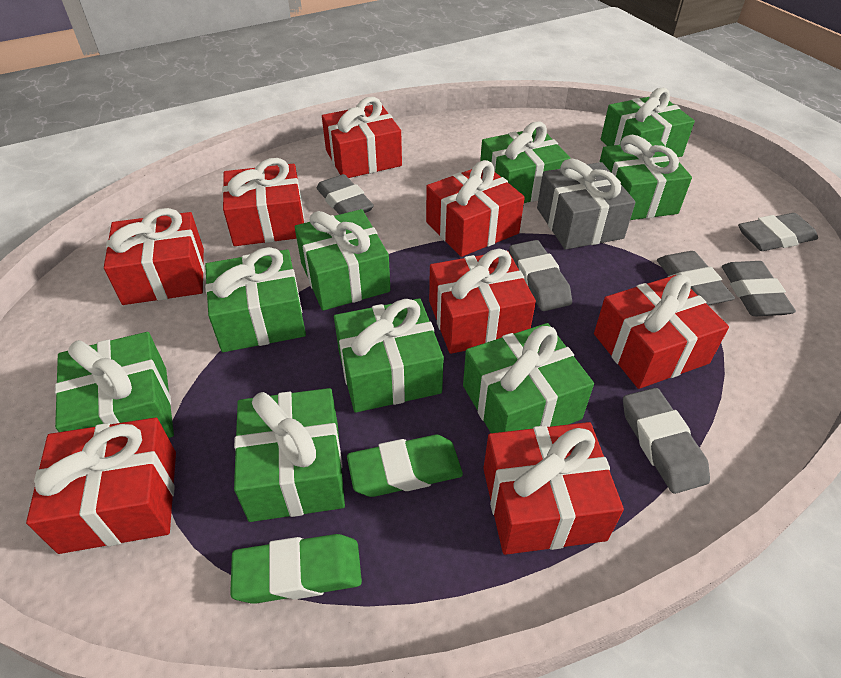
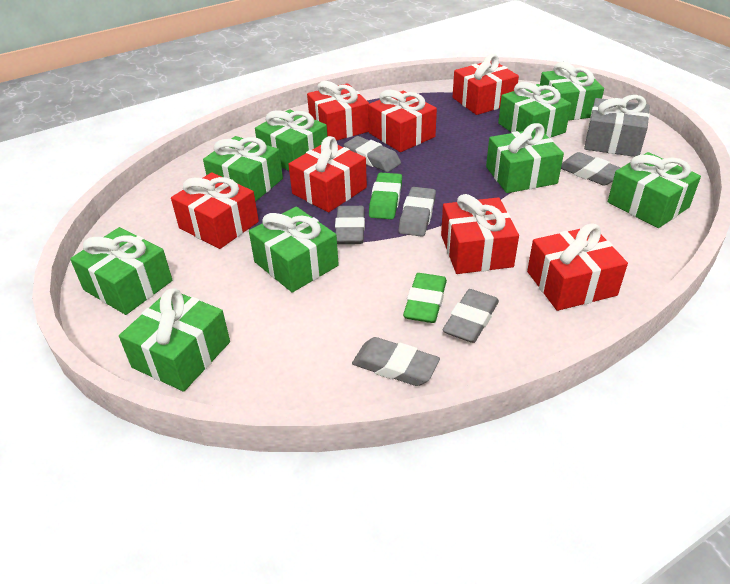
red gift: [26,417,176,554] [104,208,204,305] [222,158,304,246] [322,97,402,178] [426,160,525,257] [429,249,536,354] [483,422,624,555] [594,275,729,389] = 8 -> [171,172,259,249] [288,136,367,212] [307,81,369,141] [368,90,437,152] [441,194,519,274] [453,54,519,115] [527,223,628,311] = 7

